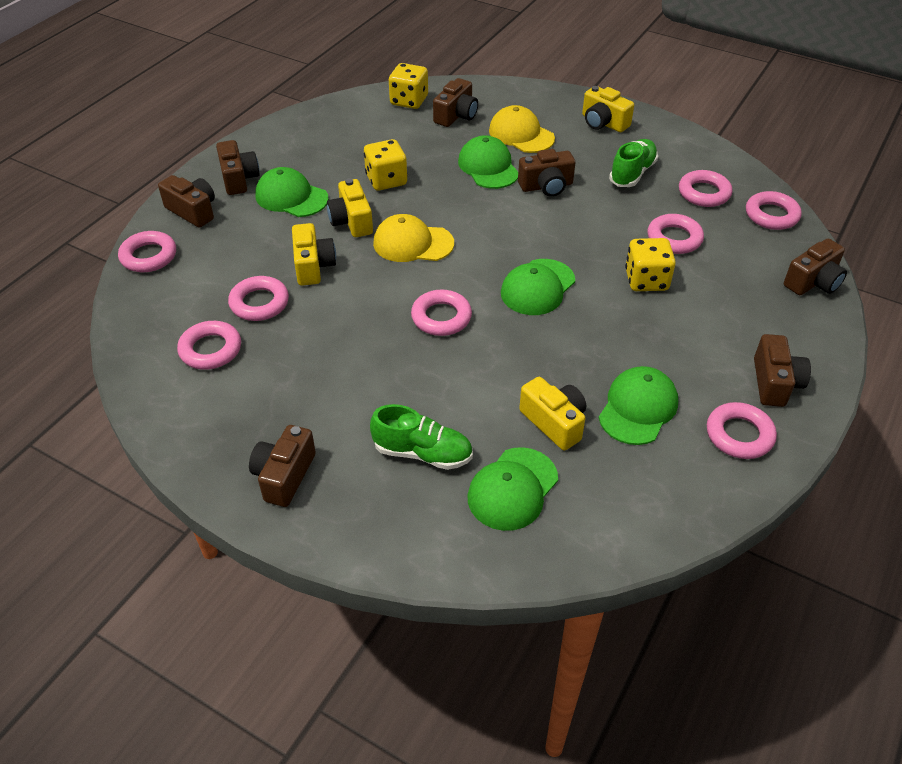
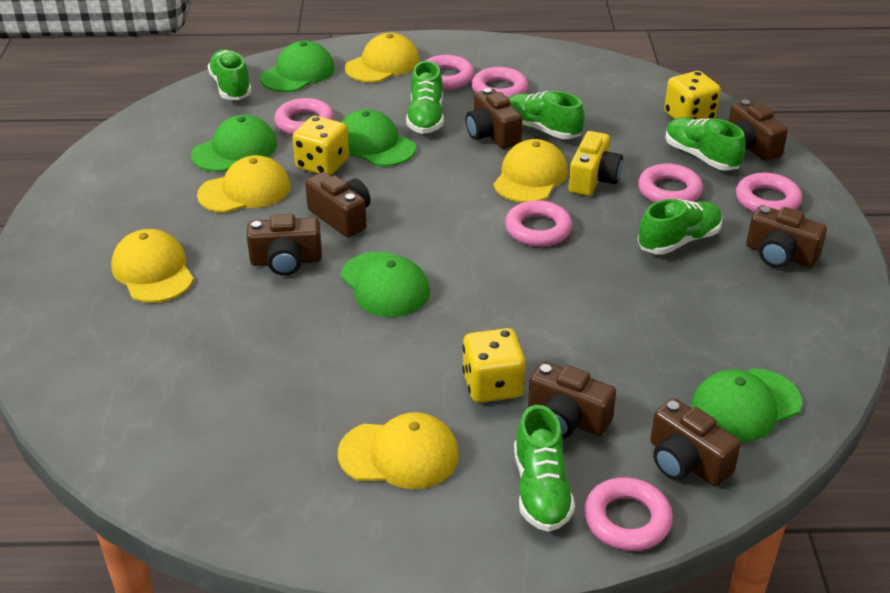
green shoe: [370,404,473,470] [609,139,658,187] = 2 -> [208,49,252,100] [406,61,444,134] [508,91,585,139] [514,405,575,532] [638,199,723,255] [665,117,746,171] = 6
pink ring: [118,231,176,272] [177,321,241,370] [228,276,289,321] [411,290,472,336] [648,214,704,254] [679,170,733,207] [707,402,777,459] [746,191,802,230] = 8 -> [274,98,334,135] [425,55,474,90] [471,67,528,98] [505,200,572,247] [584,477,673,551] [638,164,703,203] [736,173,802,213] = 7
yellow camera: [292,223,336,286] [327,178,373,237] [519,377,586,450] [582,86,634,132] = 4 -> [568,131,623,196] = 1
yellow cap: [373,214,454,262] [489,105,555,153] = 2 -> [111,229,194,303] [197,155,291,213] [338,412,459,489] [345,33,420,83] [493,139,568,203] = 5

